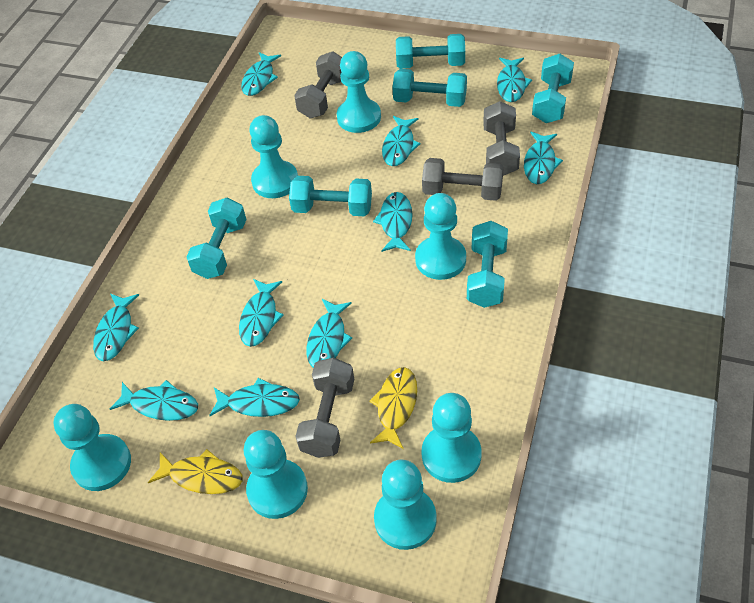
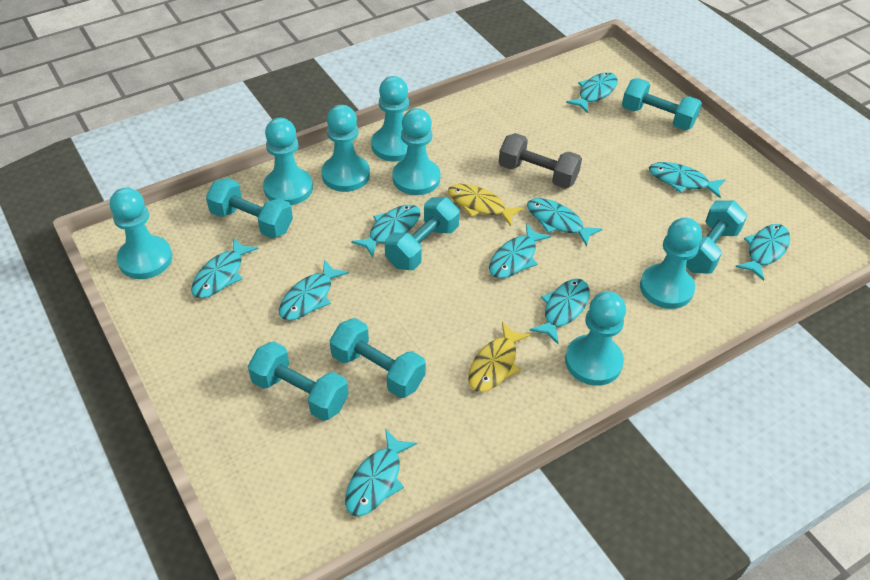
grey dumbbell: [294,52,342,118] [295,358,354,458] [422,158,504,201] [483,101,520,176] = 4 -> [499,133,582,189] = 1

